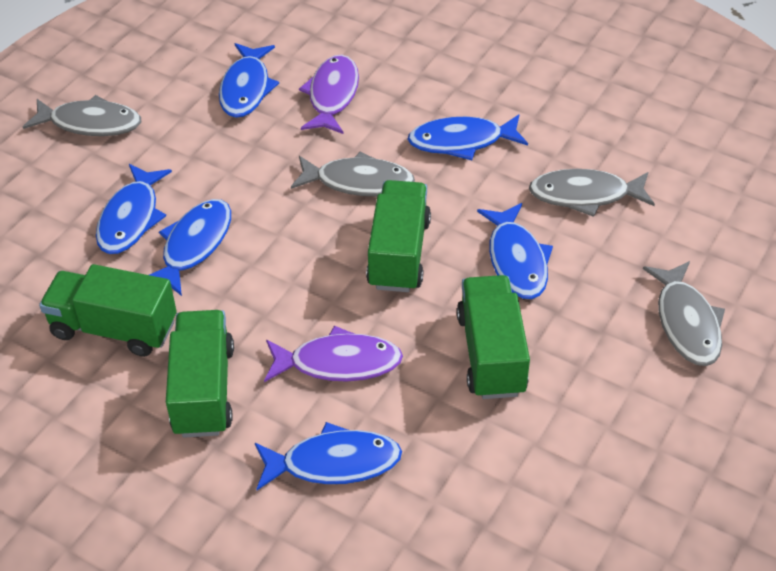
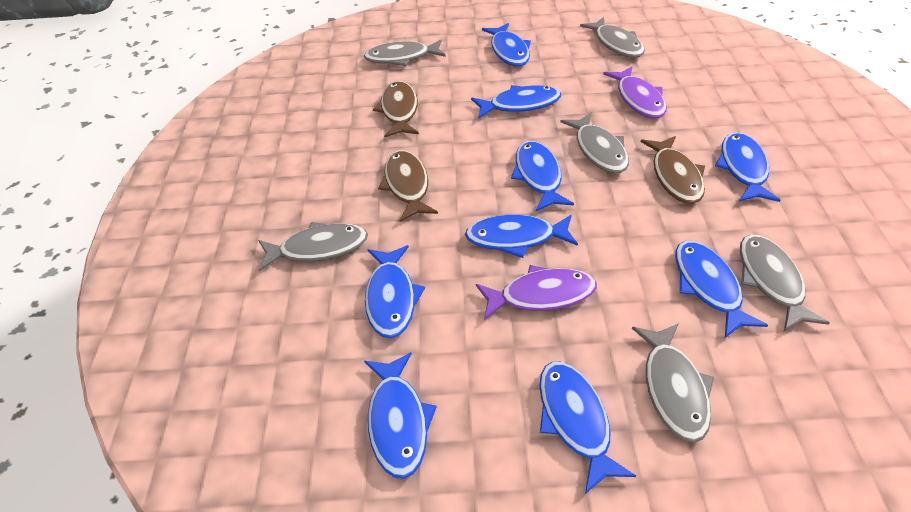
blue fish: [96,164,172,254] [149,199,231,296] [219,43,279,118] [255,422,402,490] [407,114,528,160] [477,203,553,299] = 6 -> [364,352,437,479] [365,245,425,338] [465,215,578,258] [471,85,561,118] [482,23,531,66] [511,141,574,211] [539,362,636,494] [675,241,768,338] [715,132,781,202] = 9
brown fish: none = 0 -> [373,81,419,138] [378,150,438,222] [641,136,705,204] = 3
green truck: [39,264,177,357] [166,310,234,438] [366,180,431,292] [457,275,530,399] = 4 -> none = 0
grey fish: [23,95,141,136] [291,151,415,197] [529,169,655,217] [643,261,725,366] = 4 -> [258,222,368,271] [364,40,446,66] [560,112,629,173] [580,17,645,58] [632,323,714,443] [740,235,830,331] = 6

